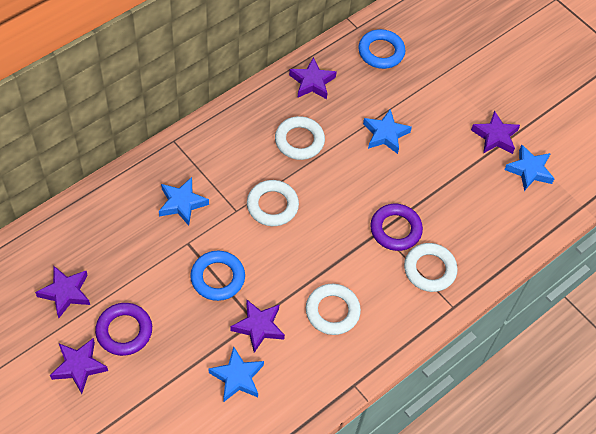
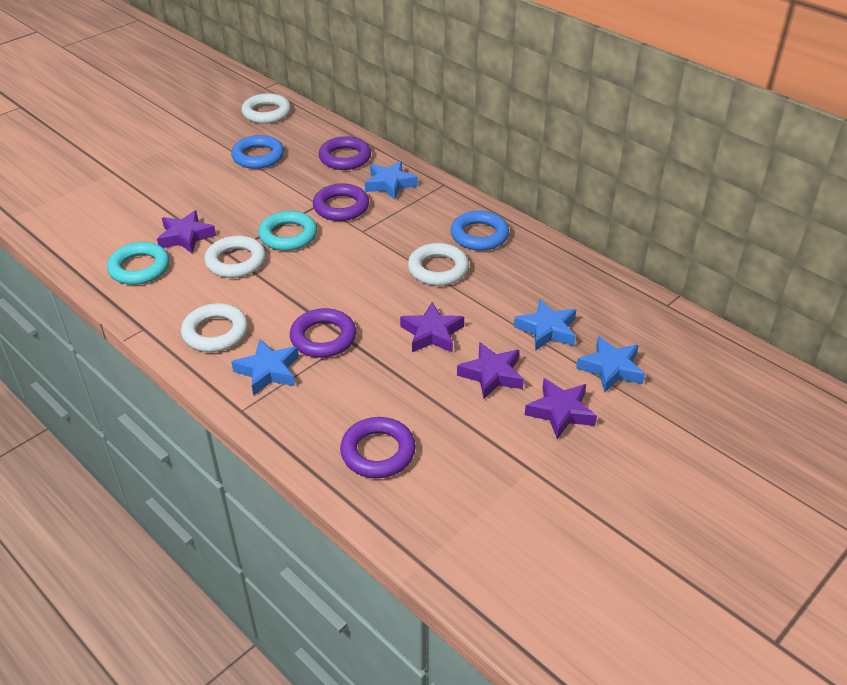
purple ring: [95,303,152,356] [370,204,423,251] = 2 -> [290,308,356,358] [313,183,369,221] [319,136,371,170] [340,417,416,478] = 4
purple star: [35,266,90,318] [50,338,108,394] [231,299,285,353] [289,57,337,99] [471,111,520,154] = 5 -> [157,210,216,253] [400,302,464,353] [457,342,524,399] [525,378,597,439] = 4
turquoise ring: none = 0 -> [107,242,169,285] [258,211,317,251] = 2

